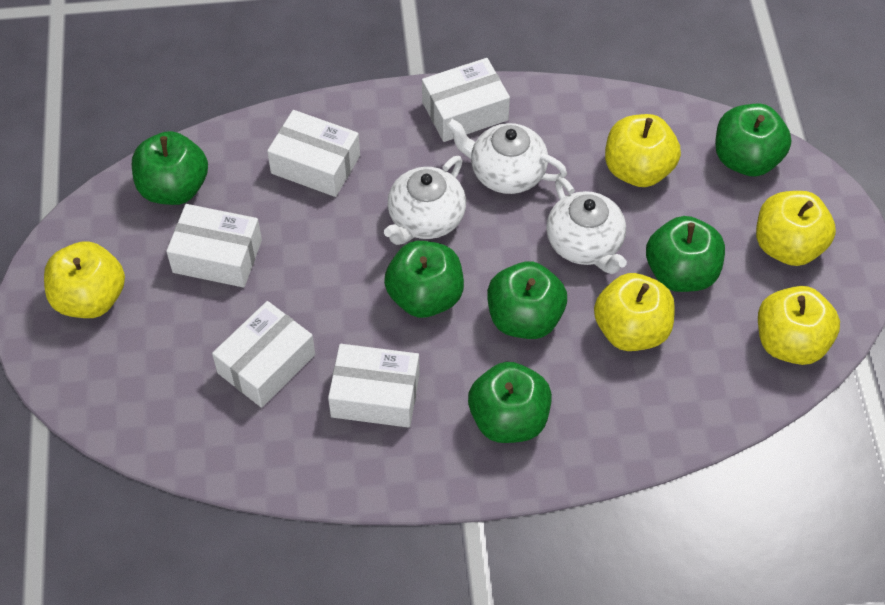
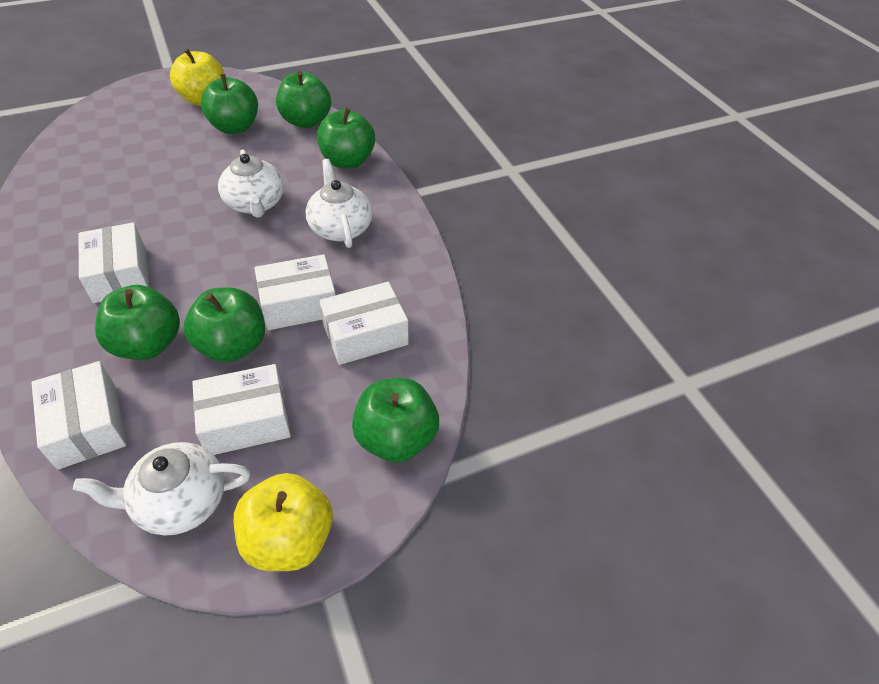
yellow apple: [44,241,125,318] [594,273,675,351] [605,114,681,187] [756,191,836,266] [758,286,840,365] = 5 -> [170,48,224,106] [233,473,333,571] = 2

